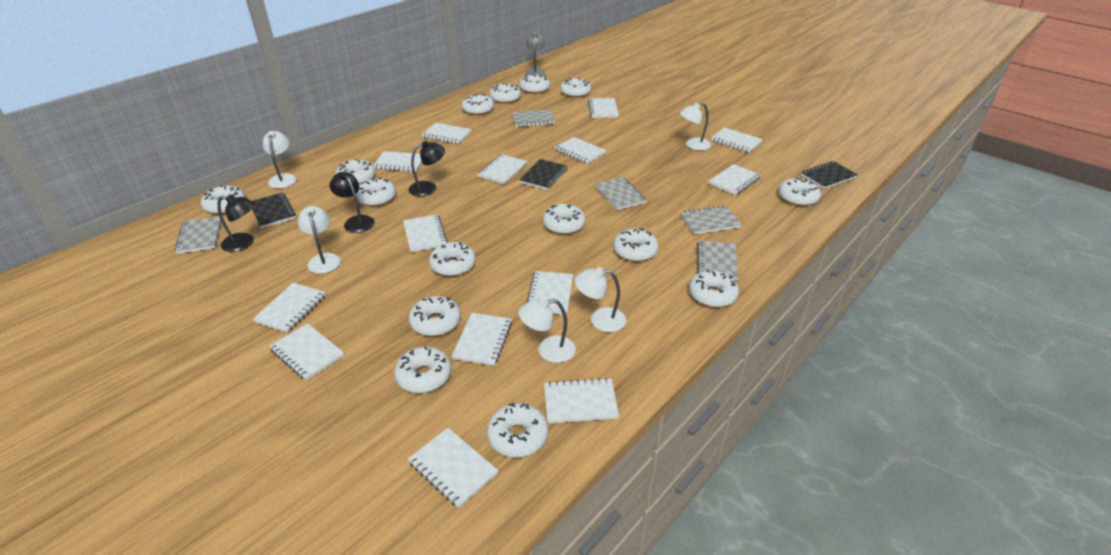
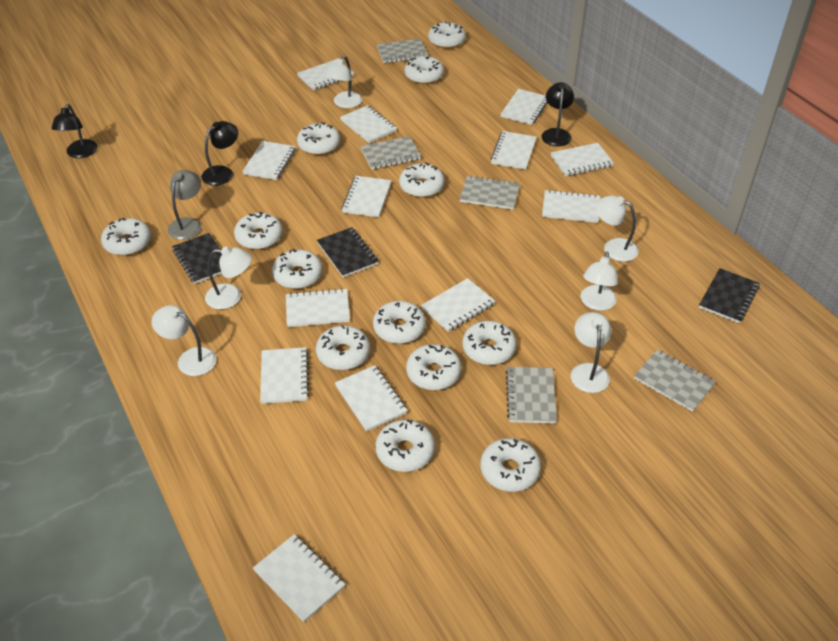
white donut: [201,185,246,214] [336,159,375,184] [356,177,396,206] [394,346,451,393] [409,296,461,336] [429,242,476,276] [462,93,494,115] [487,403,548,457] [490,83,521,103] [520,74,550,94] [543,204,586,234] [561,77,591,98] [613,228,658,262] [689,270,739,307] [778,177,821,206] = 15 -> [101,218,151,256] [234,212,283,249] [272,249,322,289] [297,122,340,155] [316,325,370,370] [373,301,426,344] [376,419,435,472] [399,163,444,198] [405,56,444,84] [406,344,461,390] [428,21,466,49] [462,321,516,365] [480,438,541,492] = 13
white lamp: [263,131,297,188] [298,206,341,274] [519,297,576,363] [574,267,626,332] [680,103,711,150] = 5 -> [152,305,216,376] [205,247,252,309] [324,56,362,108] [571,312,612,393] [580,251,618,311] [595,195,639,262] = 6
white notebook: [253,283,326,333] [269,323,344,381] [373,151,422,172] [403,214,448,252] [408,428,498,508] [422,123,472,144] [452,313,512,366] [478,154,527,184] [526,271,573,315] [544,378,619,423] [555,137,607,164] [588,98,619,118] [708,164,761,195] [711,127,763,153] = 14 -> [242,141,295,180] [253,534,345,622] [260,347,309,404] [286,288,350,327] [297,59,354,91] [335,365,408,432] [340,105,397,143] [342,176,392,217] [421,278,495,332] [491,131,537,170] [501,89,548,125] [542,190,600,223] [551,143,614,176] = 13

